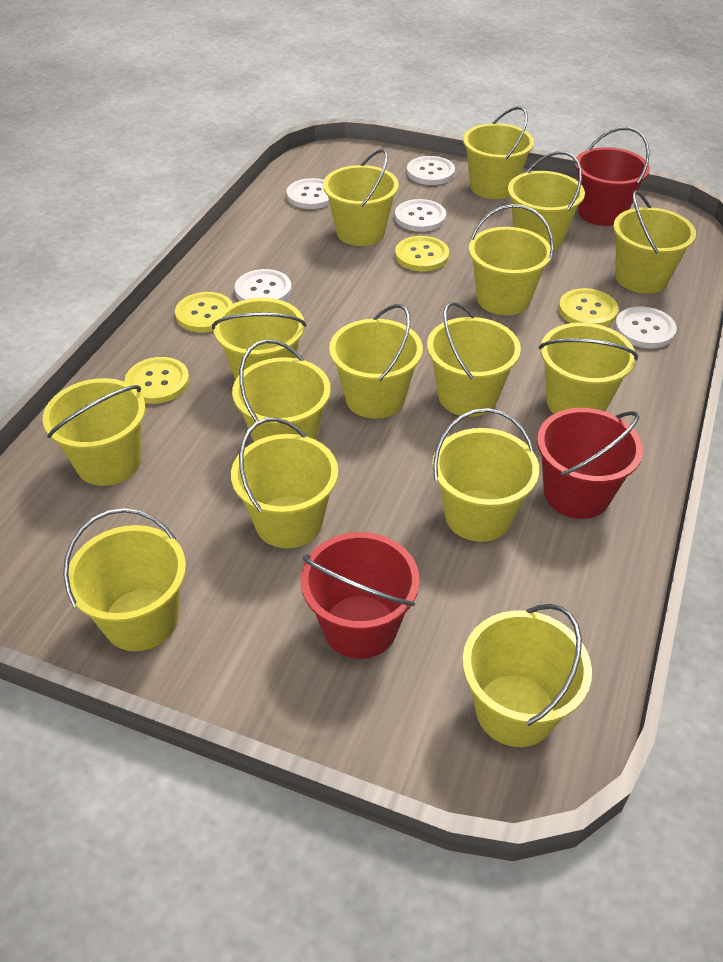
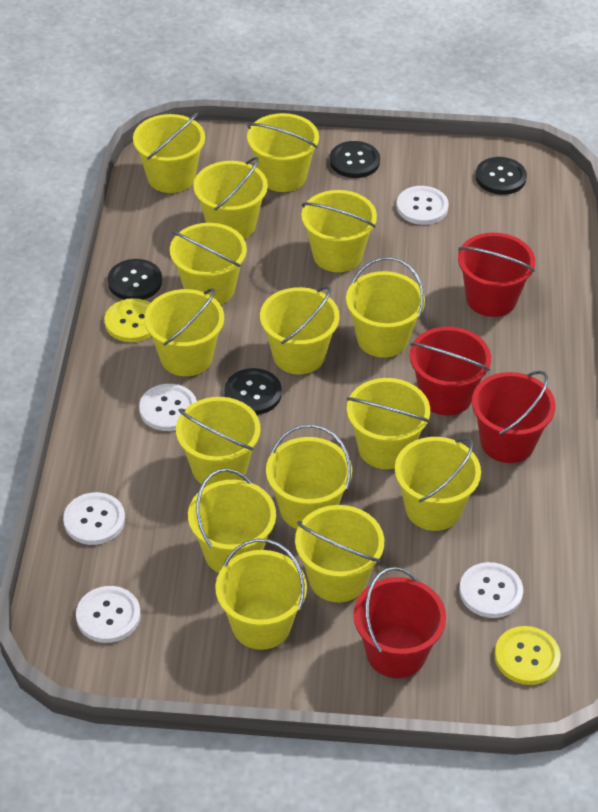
black button: none = 0 -> [108,259,162,300] [224,368,282,415] [330,141,380,178] [475,157,527,195] = 4
red bucket: [301,532,419,659] [537,408,643,519] [575,127,650,226] = 3 -> [354,567,446,678] [410,327,491,415] [458,233,535,317] [472,371,555,463] = 4
yellow button: [125,357,190,404] [175,292,233,333] [395,236,449,272] [559,288,618,327] = 4 -> [104,298,151,342] [495,626,560,685] = 2

